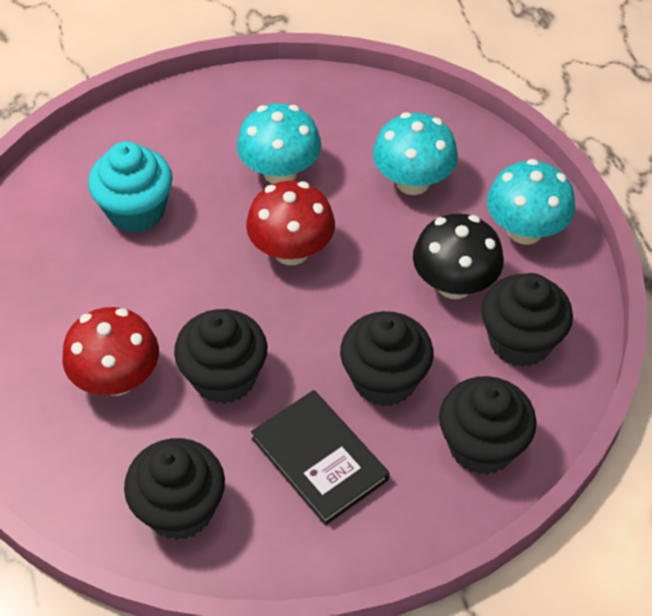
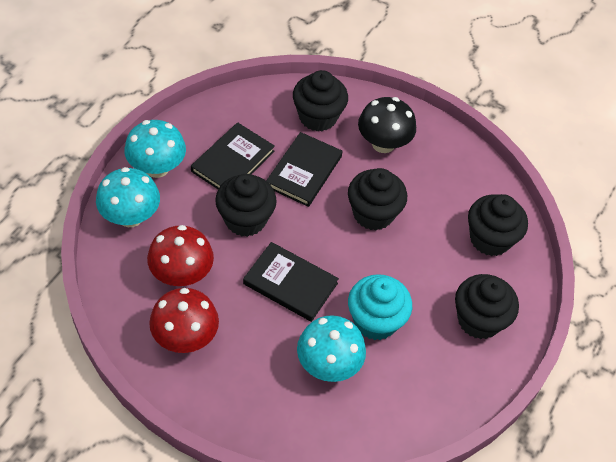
black book: [251,390,389,525] = 1 -> [191,122,275,189] [243,242,339,322] [266,132,343,207] = 3

